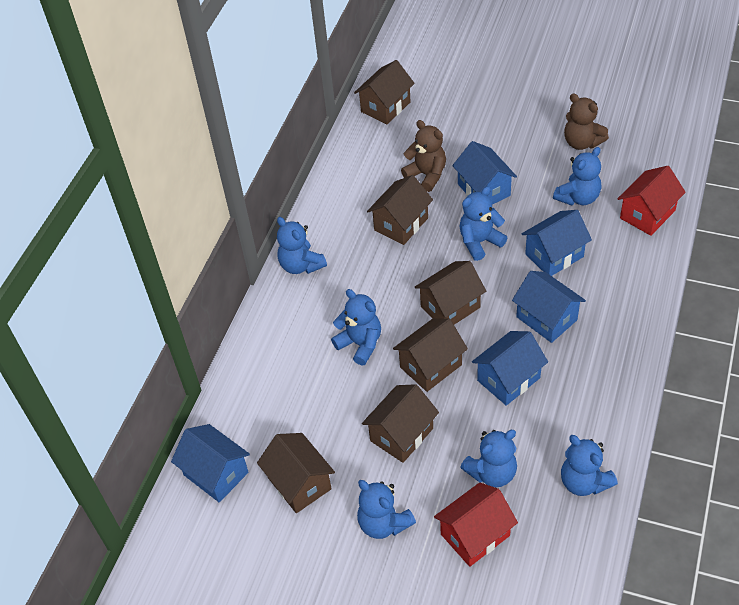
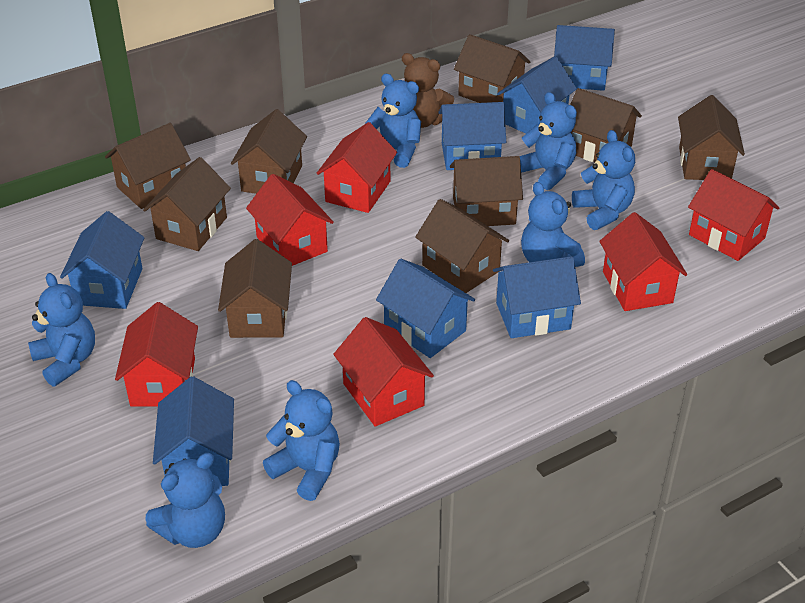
blue house: [171,424,250,502] [452,141,517,204] [472,331,548,406] [512,271,586,343] [521,210,592,276] = 5 -> [60,211,145,309] [153,376,234,486] [376,259,475,358] [438,102,506,170] [493,256,581,338] [497,56,577,134] [554,25,615,91] = 7
brown house: [257,433,335,513] [354,60,415,124] [362,384,439,463] [367,175,433,245] [393,318,468,392] [415,261,486,325] = 6 -> [105,123,191,209] [143,157,231,251] [218,239,292,338] [231,109,307,194] [415,199,509,293] [450,156,523,226] [454,34,531,103] [570,88,642,162] [678,95,745,180] = 9
brown teddy bear: [401,120,446,192] [564,94,609,150] = 2 -> [402,53,454,128] = 1
red house: [434,483,518,567] [617,166,686,236] = 2 -> [115,302,198,406] [246,174,334,266] [316,122,397,213] [333,317,434,427] [599,212,687,311] [688,169,780,261] = 6

